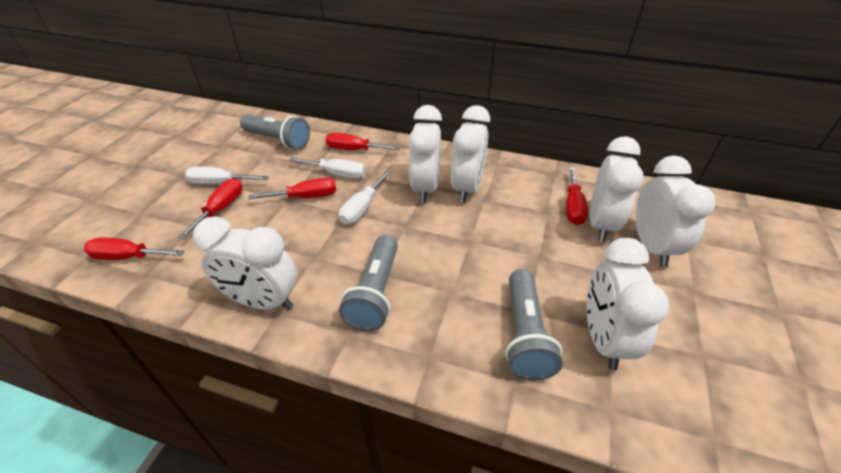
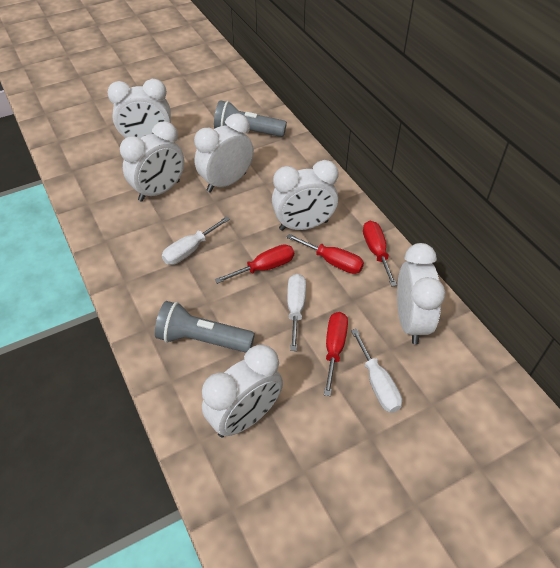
grey flashlight: [240,114,310,150] [339,235,398,331] [505,269,563,381] = 3 -> [155,301,255,353] [214,100,287,137] = 2
red screwdriver: [84,238,184,260] [178,178,242,239] [249,178,337,200] [326,133,400,150] [566,167,588,225] = 5 -> [215,244,294,284] [286,234,364,274] [324,312,348,396] [363,221,397,287] = 4

